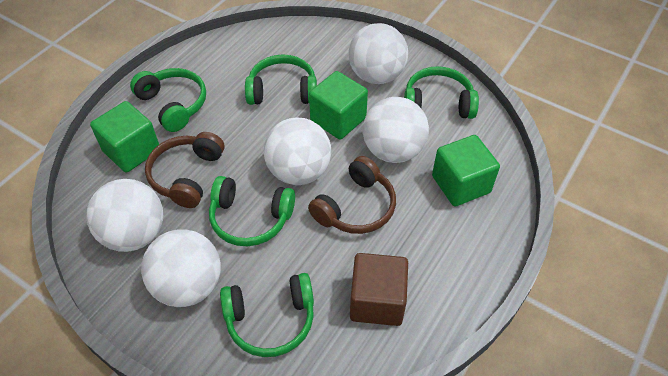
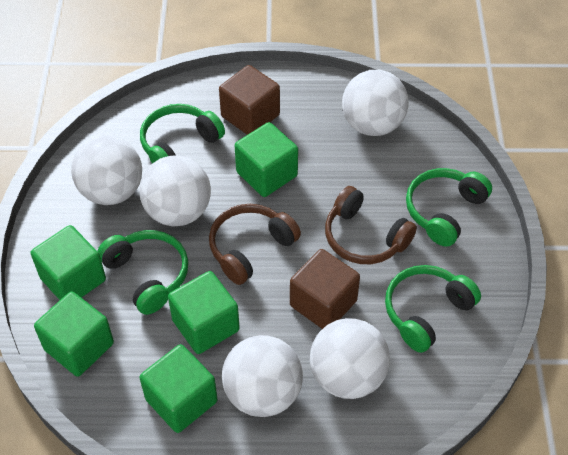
brown cube: [350,253,408,326] = 1 -> [219,65,280,135] [290,249,360,329] = 2
green cube: [90,101,159,173] [309,71,368,140] [432,135,500,206] = 3 -> [30,225,106,300] [34,291,114,377] [139,344,217,433] [168,271,240,354] [235,122,298,197] = 5
green headphones: [130,68,206,132] [209,176,295,246] [220,273,314,357] [245,54,317,105] [404,66,479,119] = 5 -> [98,230,188,315] [140,104,225,164] [385,265,481,353] [406,168,492,247] = 4

